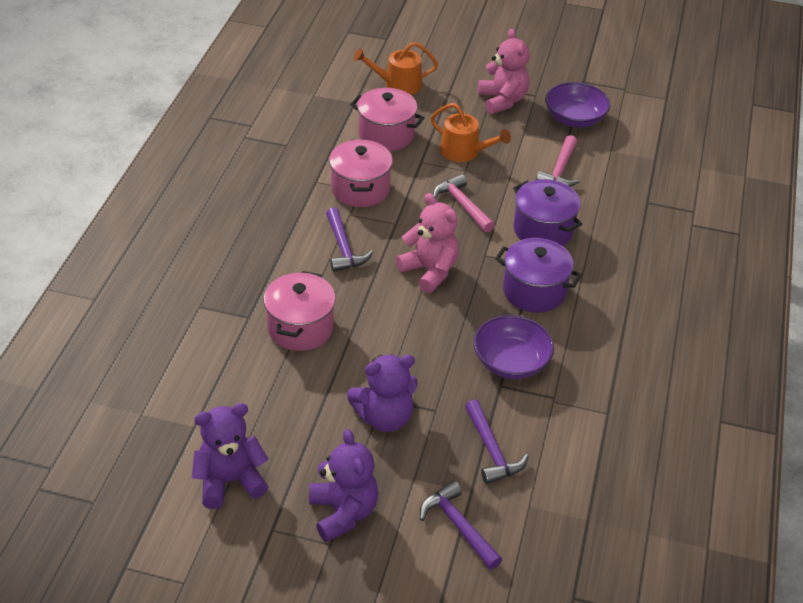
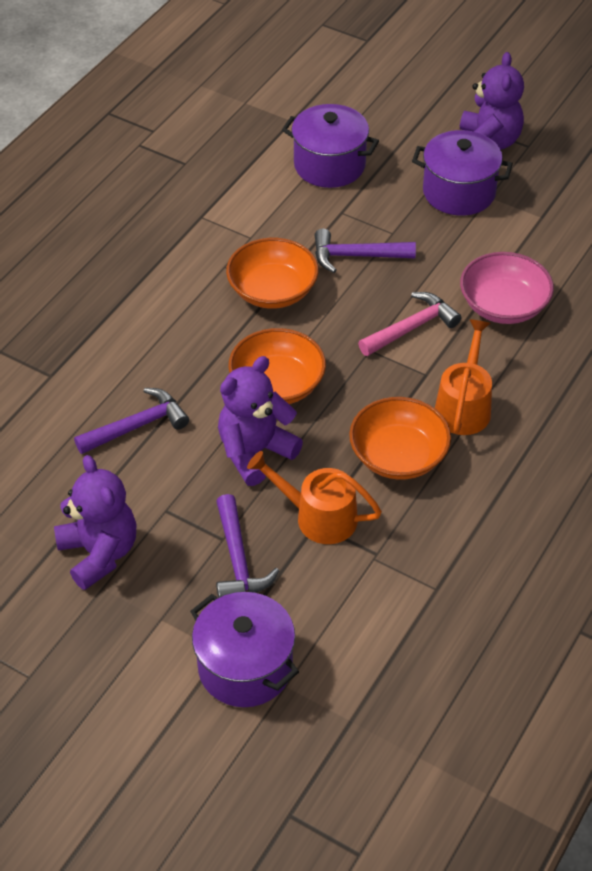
orange bowl: none = 0 -> [226,238,319,309] [229,328,326,404] [349,397,451,480] = 3
pink bowl: none = 0 -> [460,252,554,324] = 1
pink hammer: [433,174,495,233] [536,135,580,187] = 2 -> [358,292,461,356] = 1
pink pot: [264,271,336,351] [329,140,393,207] [350,88,425,151] = 3 -> none = 0
pink teddy bear: [396,193,459,293] [478,29,530,114] = 2 -> none = 0
purple bowl: [474,315,554,379] [545,82,610,127] = 2 -> none = 0
purple pot: [495,238,582,312] [513,179,582,246] = 2 -> [190,592,299,707] [282,104,379,188] [412,130,513,216] = 3

